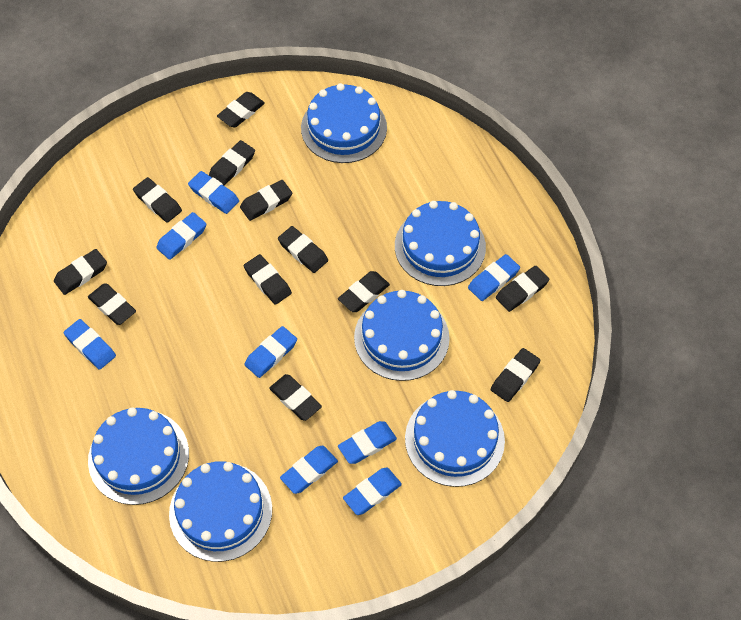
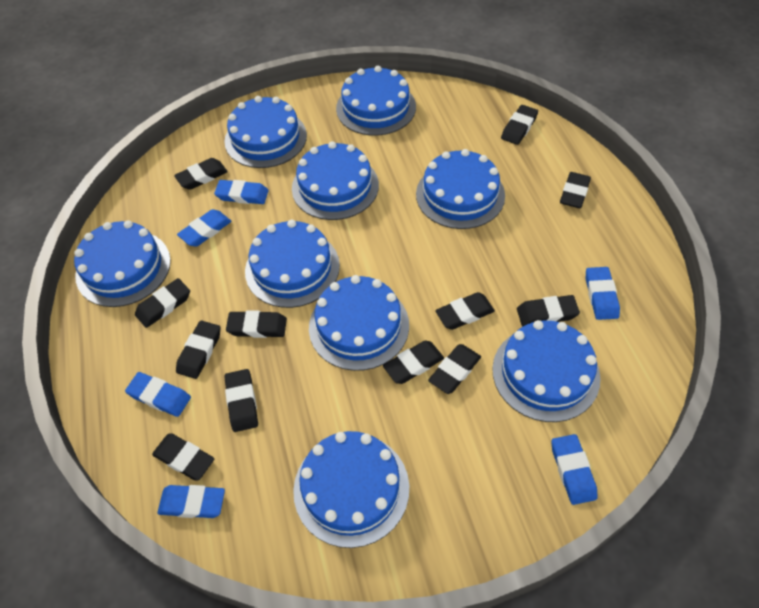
blue cake: [88,407,189,505] [169,461,272,562] [301,83,387,163] [354,290,450,381] [395,201,486,286] [405,390,505,487] = 6 -> [74,220,171,307] [225,96,307,168] [245,220,340,308] [292,141,379,220] [293,431,409,548] [309,275,409,371] [336,66,416,136] [416,149,505,229] [492,320,601,422] = 9
blue eraser: [64,319,116,370] [156,212,206,260] [188,171,239,214] [245,326,297,378] [280,446,338,494] [338,421,397,464] [343,468,402,515] [468,254,520,301] = 8 -> [125,372,191,417] [157,485,225,518] [177,209,231,247] [214,180,269,204] [551,434,598,505] [586,267,620,320] = 6

